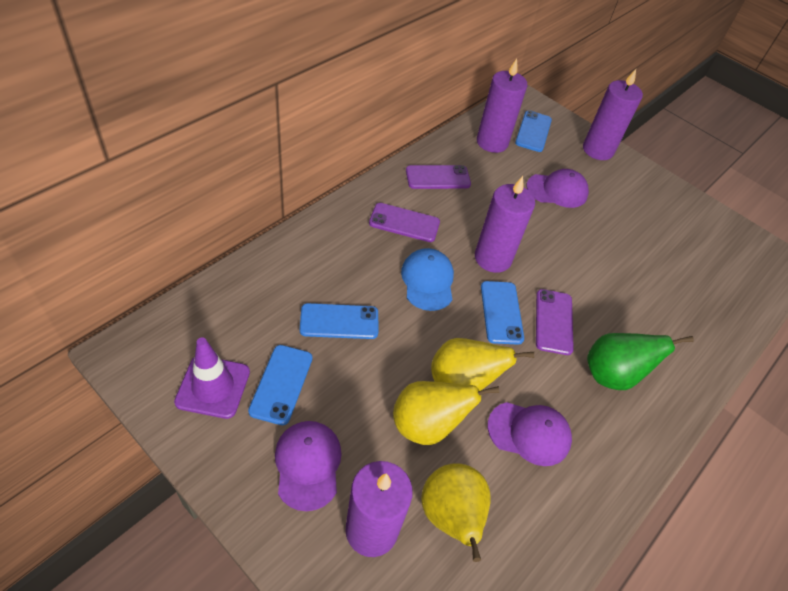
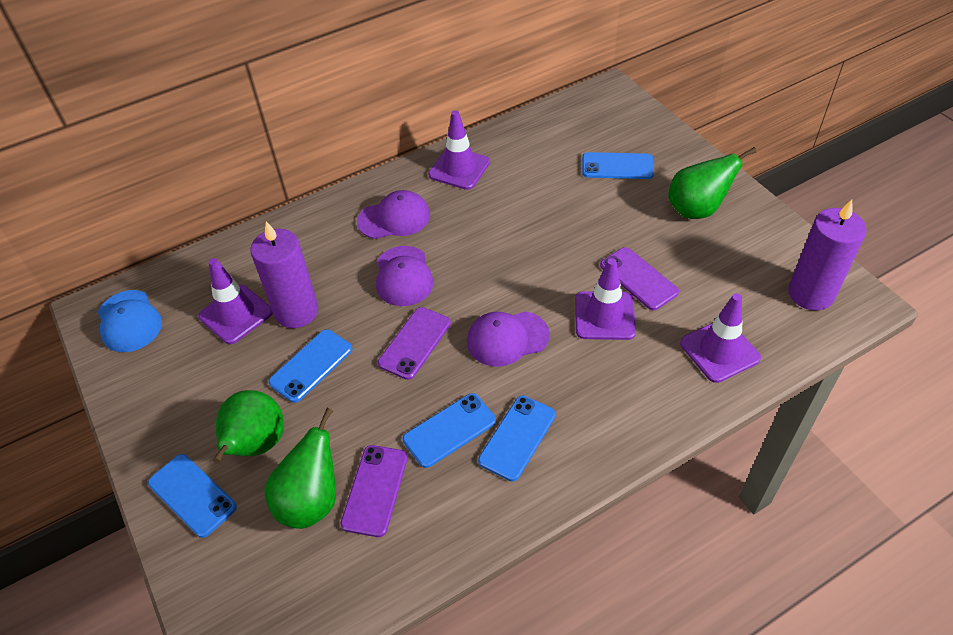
blue phone: [248,345,312,425] [300,303,378,339] [481,281,524,345] [515,110,552,152] = 4 -> [148,454,237,538] [268,329,352,403] [403,393,496,468] [478,396,556,481] [582,152,654,179] = 5
green pear: [587,333,694,390] = 1 -> [213,390,284,464] [264,408,336,529] [668,147,757,219] = 3
purple candle: [346,461,413,557] [475,176,535,273] [477,59,528,153] [583,69,643,160] = 4 -> [250,221,318,328] [788,199,867,310] = 2
purple traffic cone: [174,338,250,419] = 1 -> [198,258,273,344] [428,110,490,190] [575,258,636,340] [680,293,761,383] = 4
yellow pear: [393,381,499,445] [421,463,491,562] [431,338,534,391] = 3 -> none = 0

